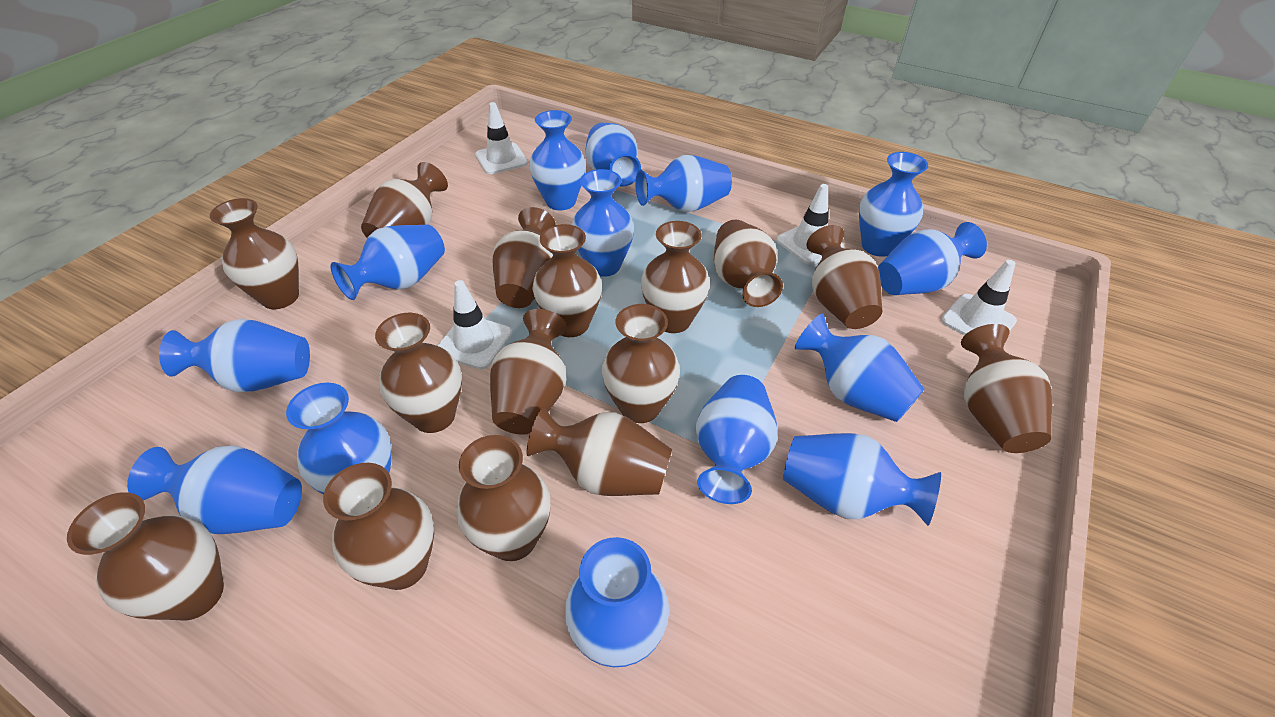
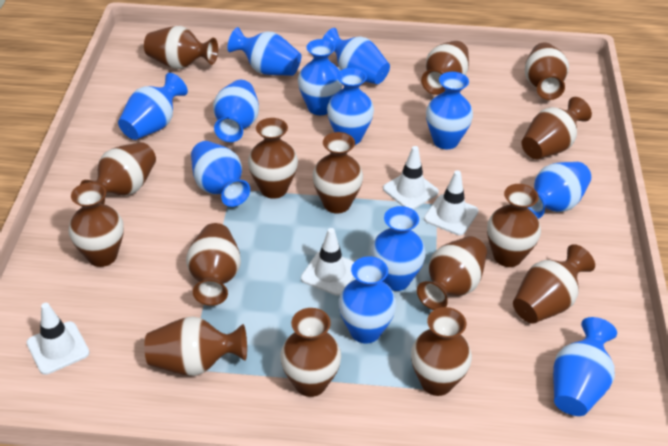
blue vase: [127,445,302,534] [159,319,310,392] [286,383,392,495] [331,225,445,300] [529,110,586,210] [565,537,669,667] [572,169,634,277] [585,123,641,187] [635,155,732,212] [696,375,777,504] [783,433,941,526] [795,313,924,422] [859,152,928,257] [878,222,987,295] = 14 -> [118,73,188,140] [191,141,250,207] [213,80,259,142] [227,27,301,76] [298,39,343,115] [322,28,390,84] [327,68,374,145] [339,256,396,343] [371,206,426,291] [426,72,473,149] [528,162,591,219] [553,317,617,416] = 12

